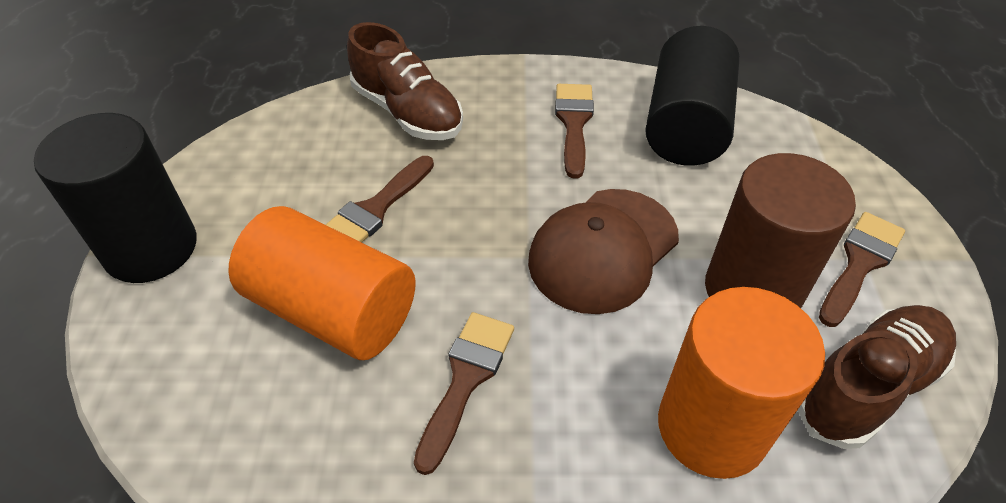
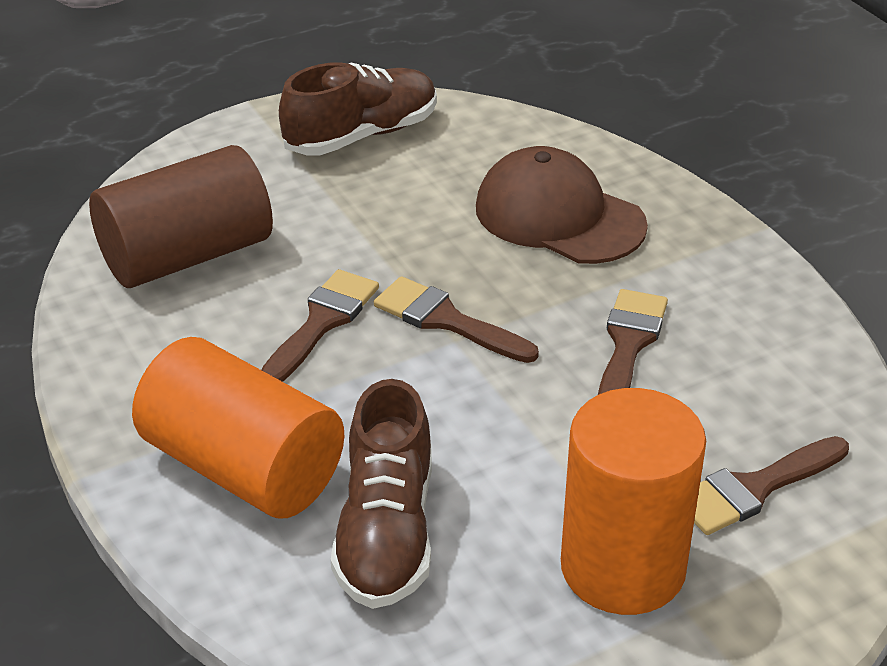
black cylinder: [34,113,196,283] [645,26,739,166] = 2 -> none = 0

